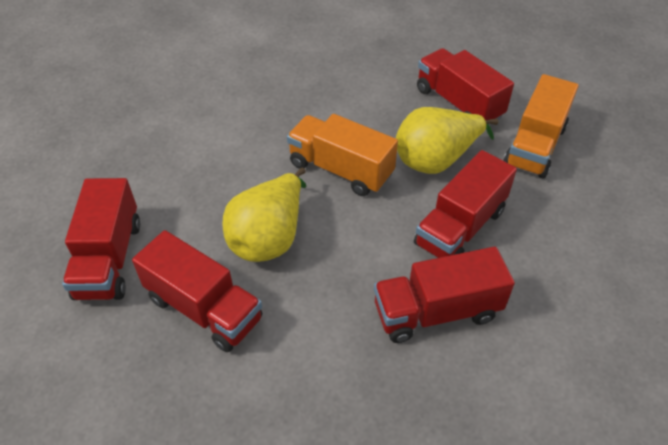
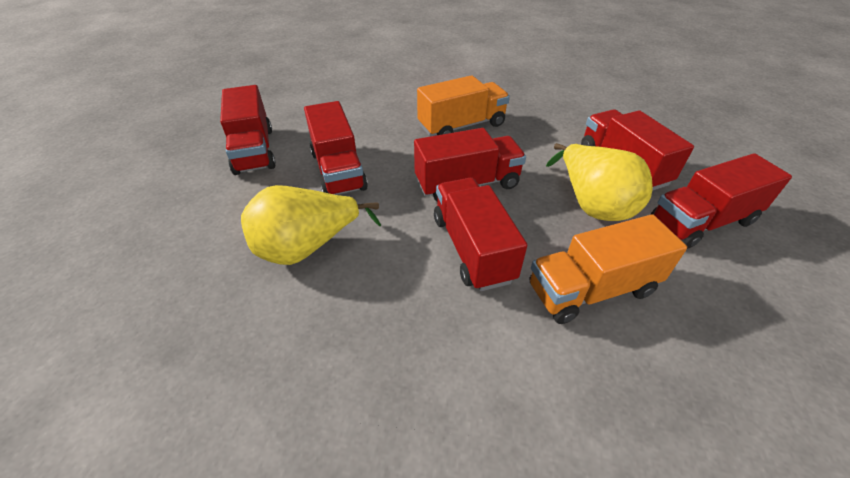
red truck: [62,178,140,300] [132,230,262,352] [374,247,515,343] [414,150,517,258] [417,48,514,125] = 5 -> [220,85,276,175] [304,101,368,195] [414,128,526,201] [434,178,527,291] [581,109,694,191] [651,153,792,249] = 6

